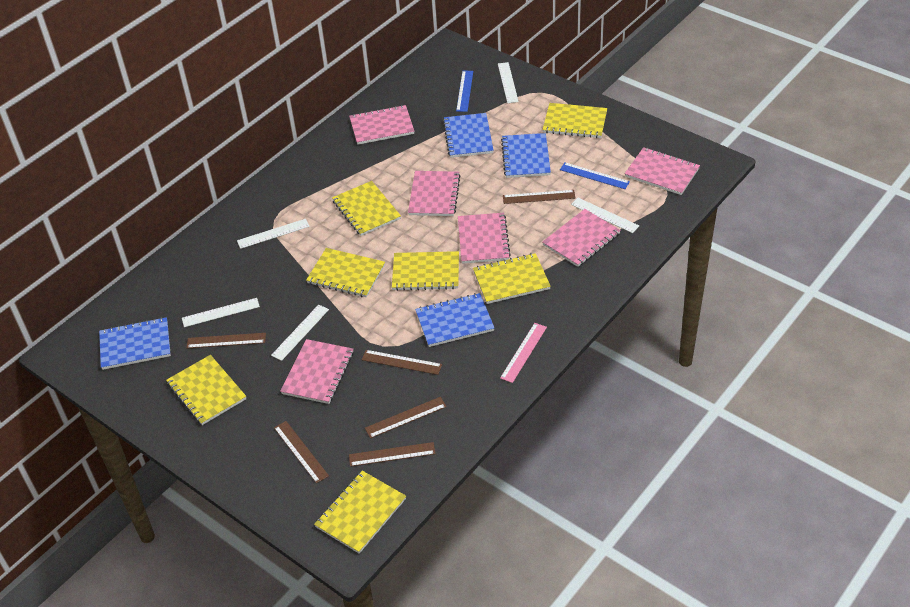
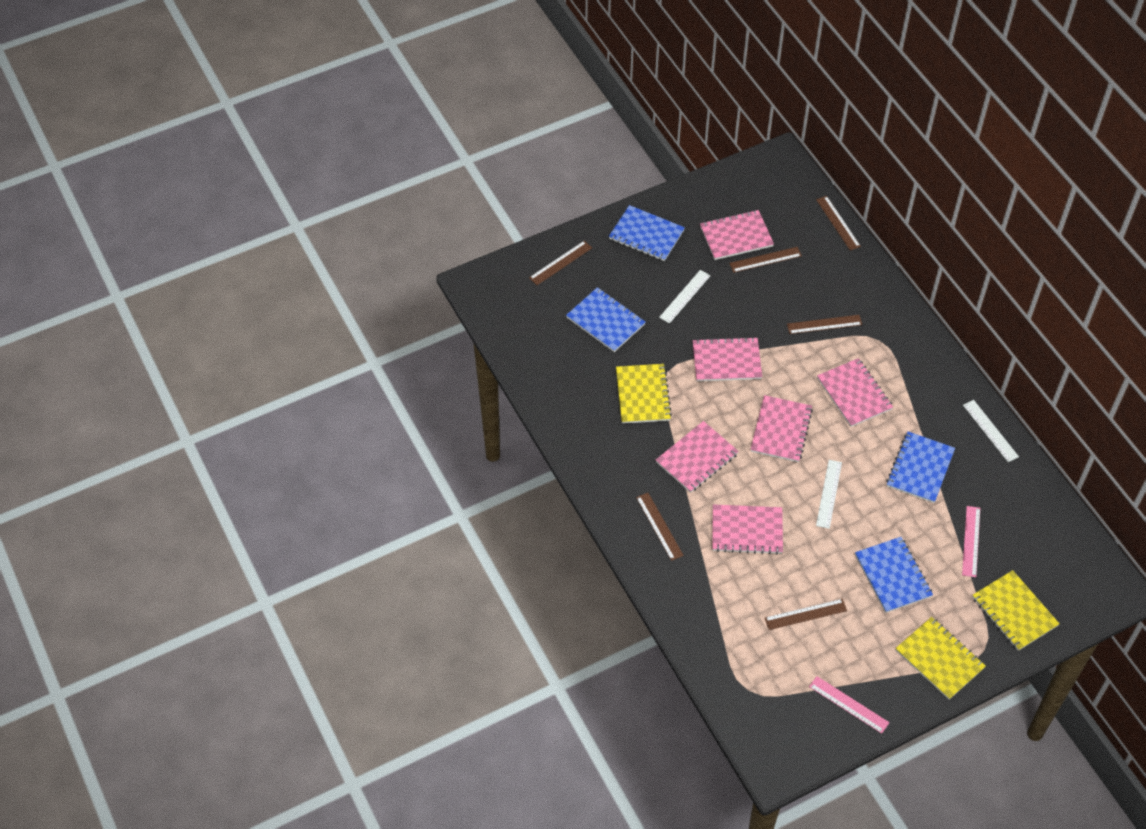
blue ruler: [456,71,473,112] [560,163,630,189] = 2 -> none = 0
pink ruler: [500,323,547,383] = 1 -> [809,676,889,734] [962,506,980,577] = 2
white ruler: [182,298,260,327] [237,219,310,249] [271,305,329,361] [498,62,519,103] [571,198,639,233] = 5 -> [659,270,711,324] [816,460,842,529] [963,400,1019,462] = 3
yellow notebook: [166,355,246,425] [306,248,385,297] [314,471,406,554] [332,181,401,236] [392,251,459,291] [473,253,551,304] [542,103,607,138] = 7 -> [616,364,672,424] [896,617,986,700] [973,570,1060,651] = 3

